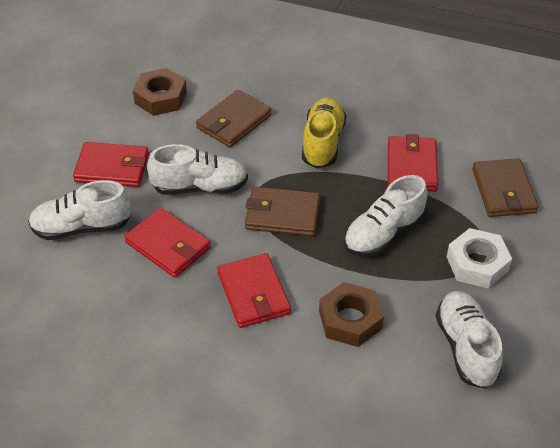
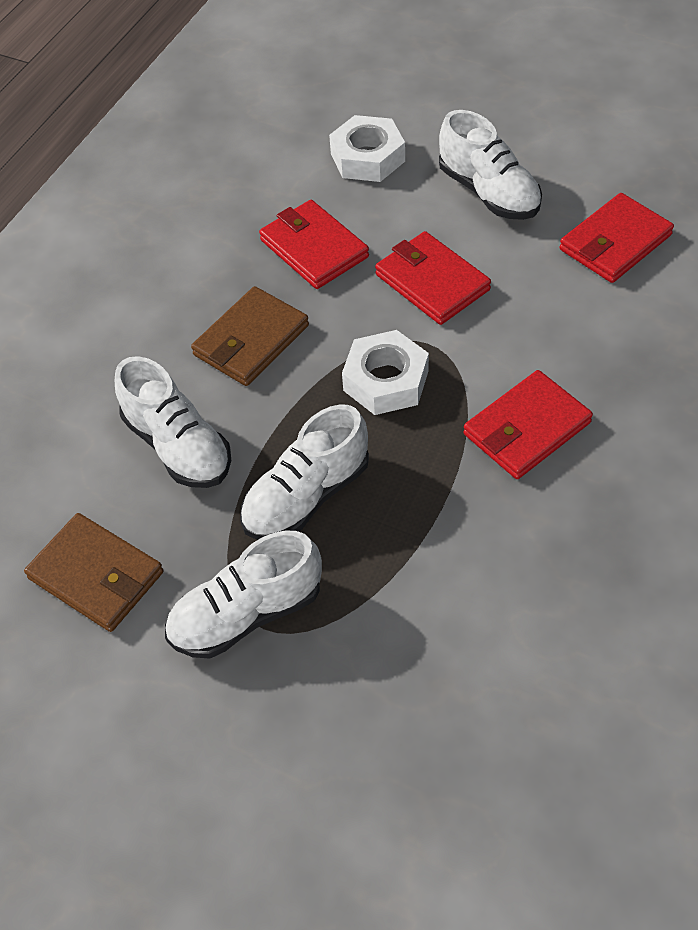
brown nut: [133,68,187,116] [319,282,384,347] = 2 -> none = 0
brown wallet: [196,90,272,148] [245,187,320,236] [472,158,539,217] = 3 -> [24,513,164,632] [191,286,309,386] = 2
white nut: [447,228,512,288] = 1 -> [329,115,405,182] [342,330,429,415] = 2
yellow shoe: [302,97,346,168] = 1 -> none = 0

